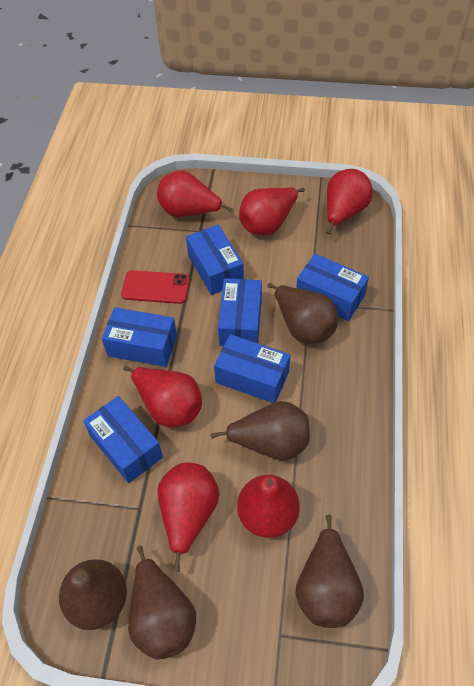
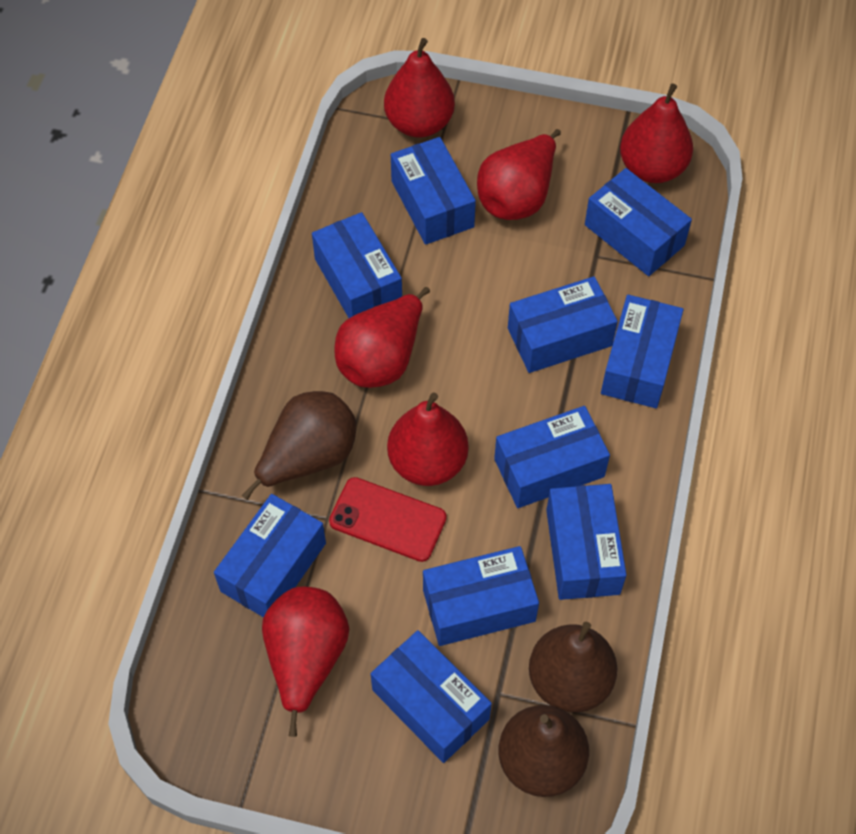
blue box: [83,396,163,483] [102,307,177,367] [186,225,244,295] [214,334,290,403] [218,278,262,346] [296,254,369,321] = 6 -> [214,494,326,617] [312,212,402,318] [371,630,492,763] [391,137,476,245] [423,546,539,646] [494,406,610,508] [508,276,618,373] [546,484,626,600] [585,168,692,276] [601,295,683,408] = 10
brown pear: [59,559,127,630] [128,546,196,660] [211,401,310,460] [267,283,338,344] [296,514,364,628] = 5 -> [242,391,356,500] [498,705,589,797] [529,622,617,712] = 3

